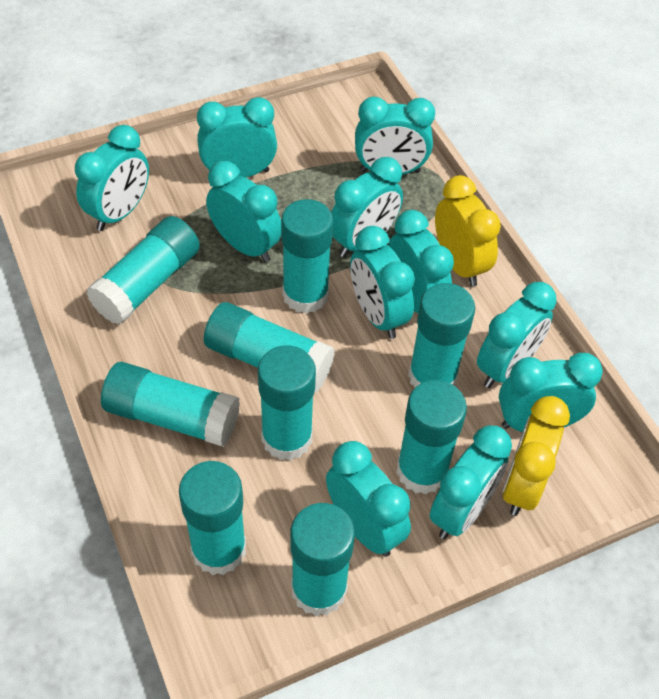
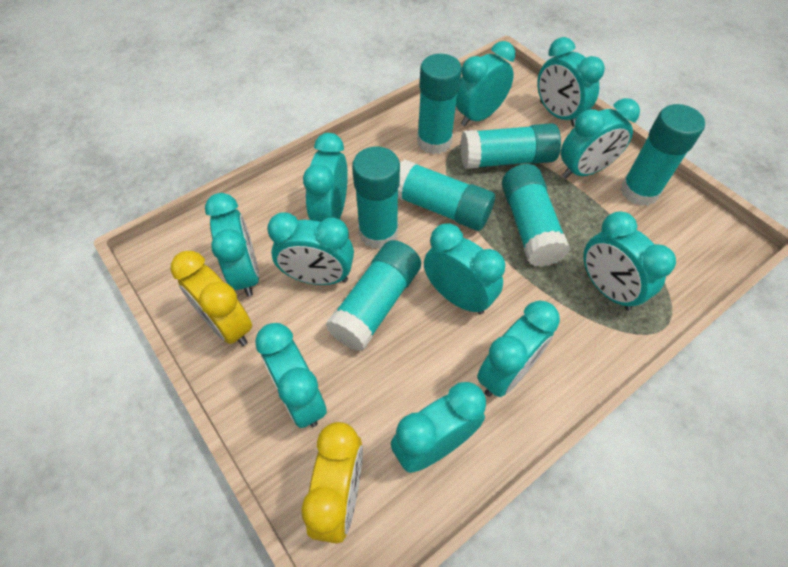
turquoise glue stick: [87,216,200,325] [101,362,240,447] [179,461,246,575] [204,302,335,394] [258,345,316,460] [281,199,333,314] [290,503,355,616] [396,380,467,494] [408,283,475,388] = 9 -> [325,240,421,351] [352,147,400,249] [398,159,495,231] [417,54,462,154] [461,123,561,169] [502,164,570,267] [620,104,705,206] = 7

